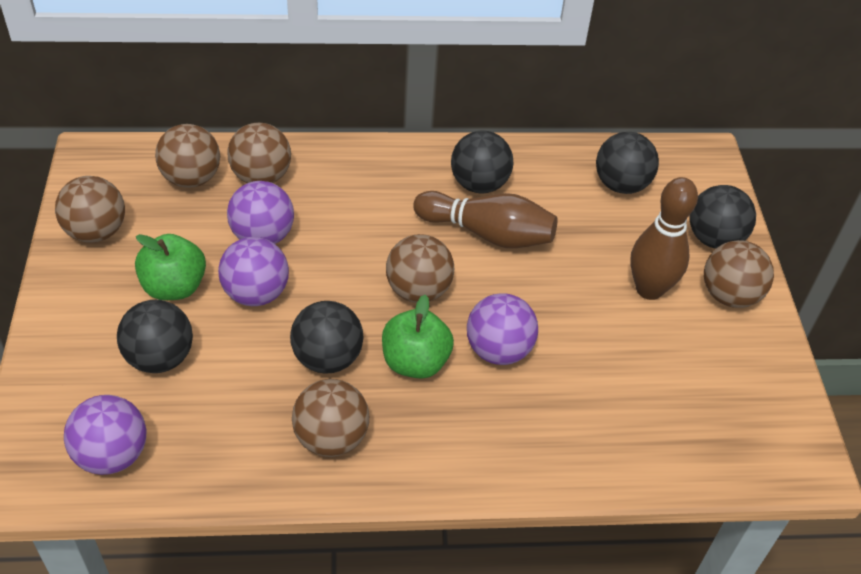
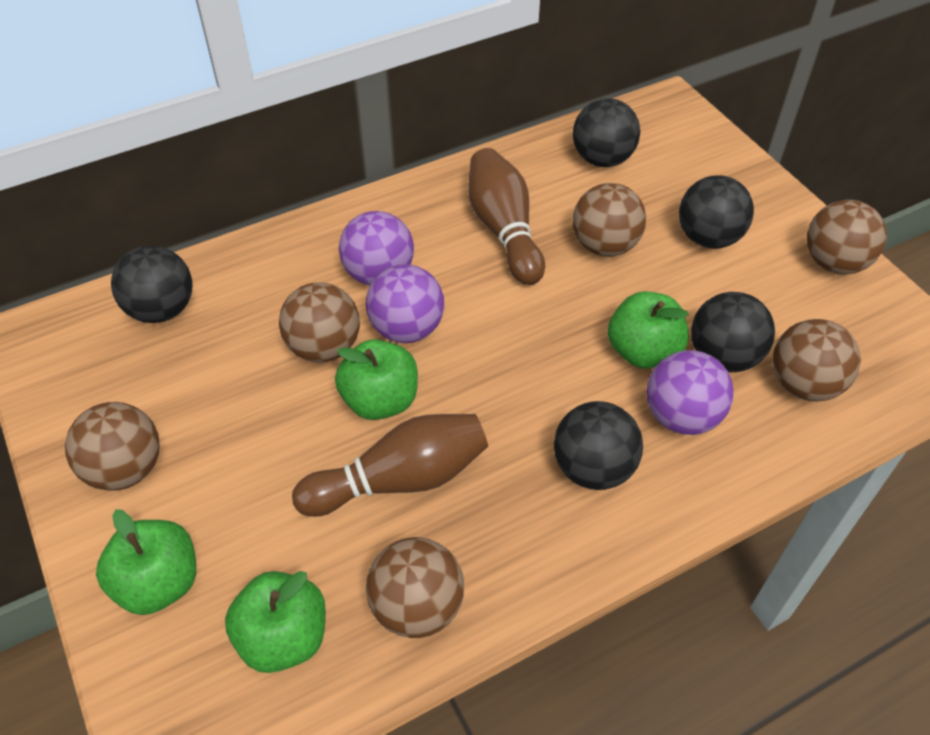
green apple: [135,234,206,300] [382,295,454,379] = 2 -> [96,509,196,615] [225,571,326,673] [335,339,418,420] [608,291,689,369] = 4
purple ball: [64,395,147,475] [218,237,289,306] [227,181,294,244] [467,293,538,365] = 4 -> [339,211,414,286] [366,264,444,343] [646,350,734,435] = 3

